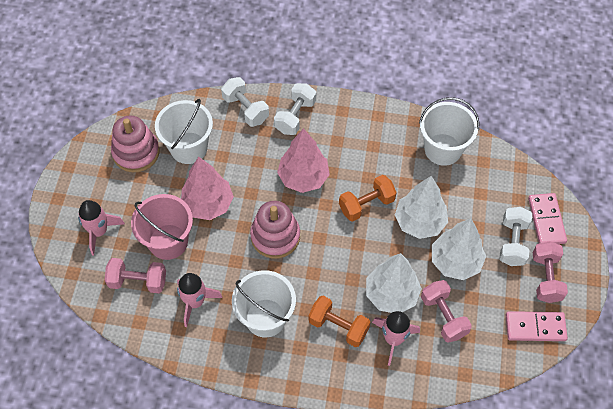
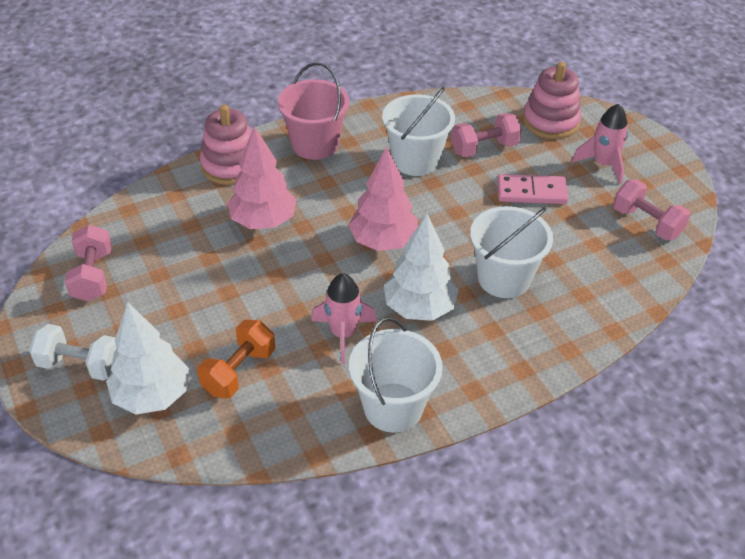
orange dumbbell: [309,296,370,347] [339,175,397,222] = 2 -> [197,320,275,399] = 1
pink domino: [506,311,568,341] [528,193,567,244] = 2 -> [497,174,569,204] = 1
pink rocket: [78,200,125,256] [177,273,222,327] [372,311,420,366] = 3 -> [311,273,376,364] [572,104,628,184] = 2
white dumbbell: [221,77,269,127] [274,83,316,135] [499,207,532,266] = 3 -> [29,324,117,381] = 1
white tree: [366,253,422,313] [395,176,448,239] [432,218,486,280] = 3 -> [106,302,189,415] [384,214,459,321] = 2

